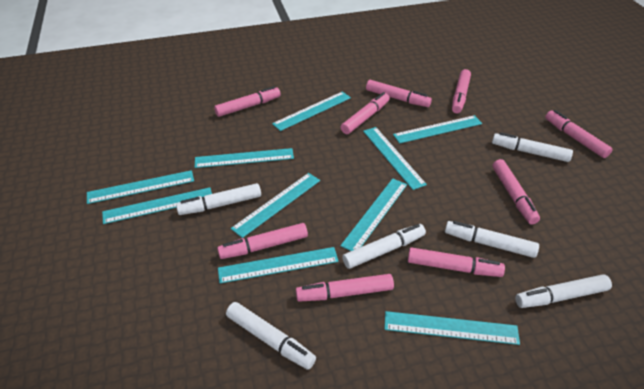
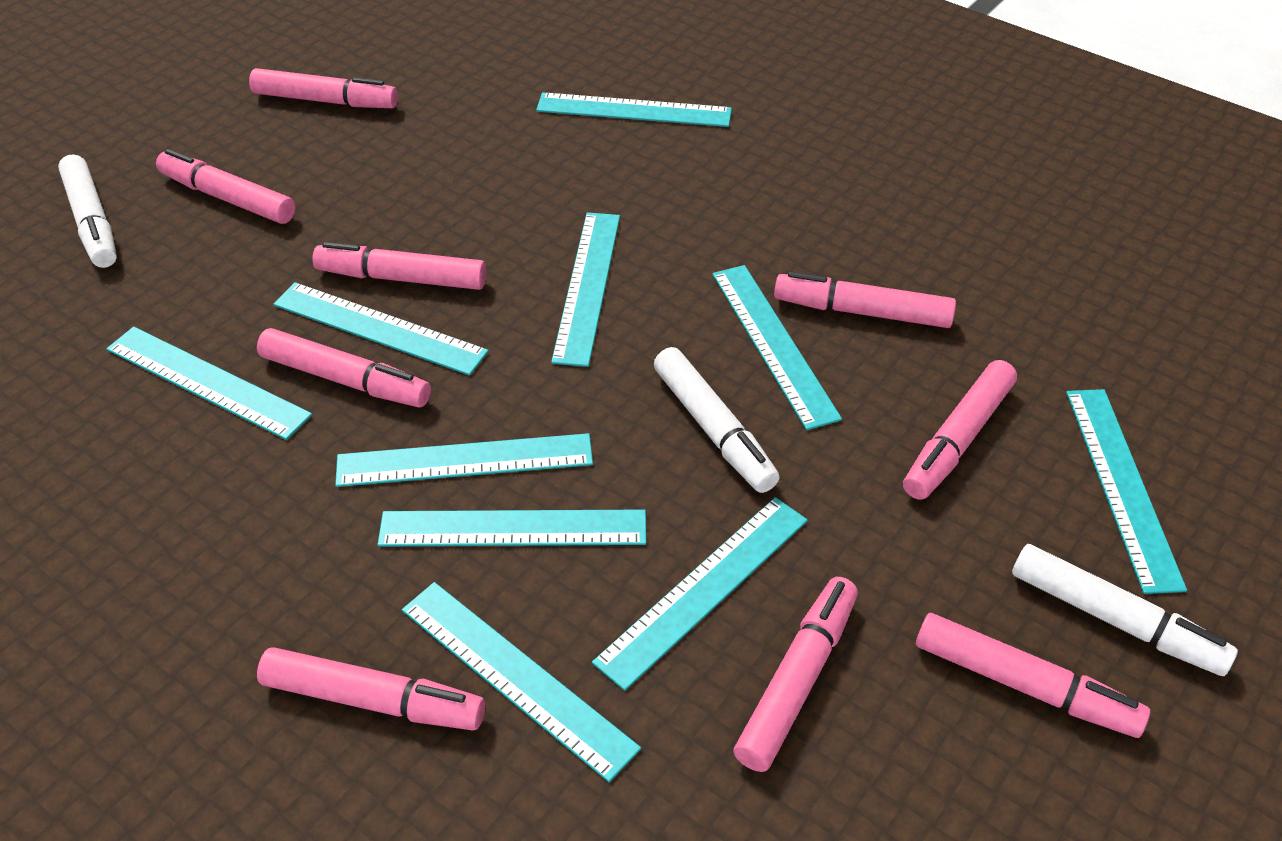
white marker: [176,183,261,215] [226,302,316,370] [342,224,426,269] [445,221,539,258] [492,132,573,162] [515,274,612,308] = 6 -> [58,154,117,268] [654,347,780,493] [1012,544,1238,676] = 3

